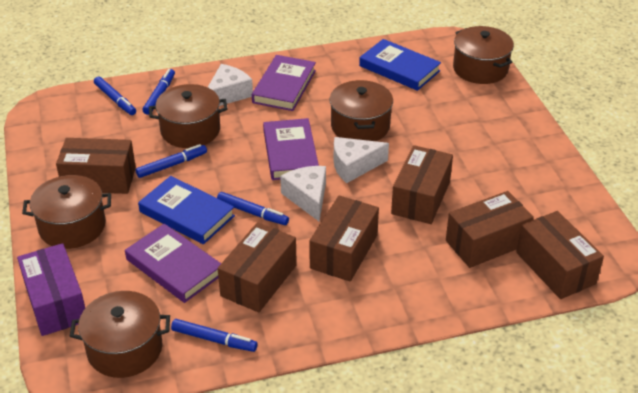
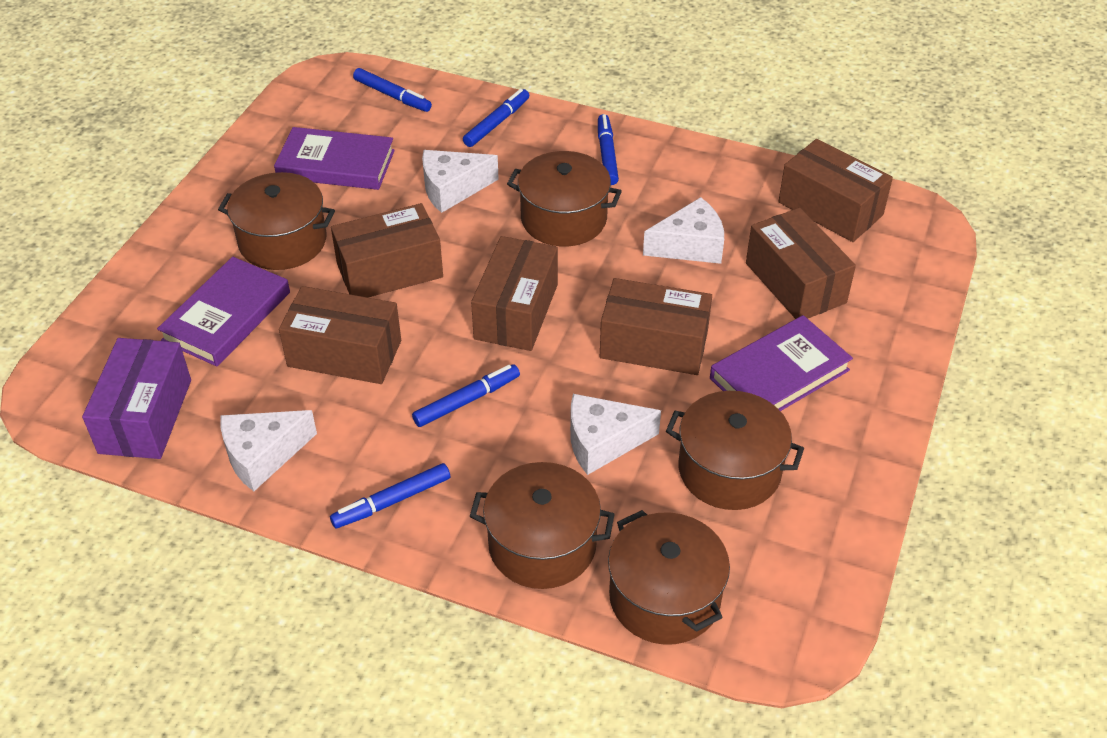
blue book: [138,176,235,244] [359,39,441,91] = 2 -> none = 0
white cheese: [208,64,253,106] [280,166,326,221] [334,137,389,183] = 3 -> [220,410,317,491] [422,150,499,213] [570,394,661,475] [643,197,724,264] = 4

